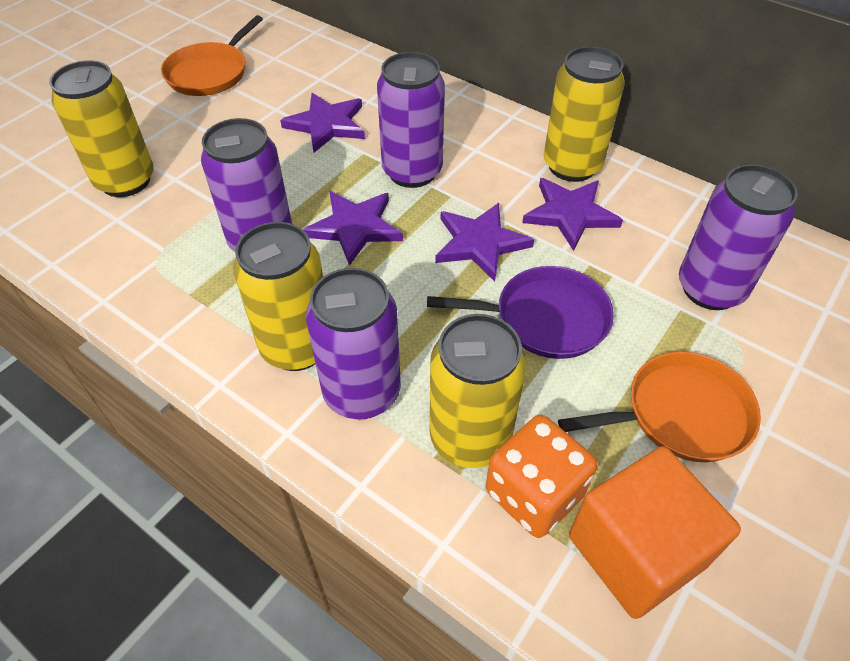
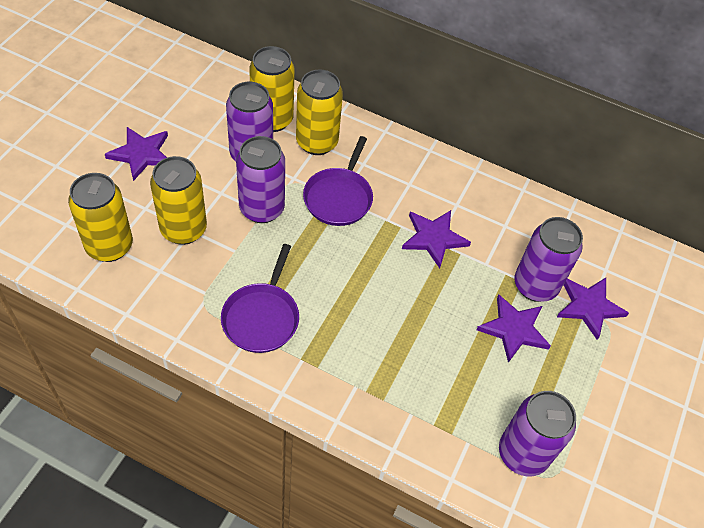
orange cube: [569,446,741,619] = 1 -> none = 0
orange dice: [486,415,597,538] = 1 -> none = 0
orange pan: [161,15,263,96] [558,351,761,462] = 2 -> none = 0
purple pan: [427,266,614,359] = 1 -> [221,244,299,353] [303,136,373,226] = 2

